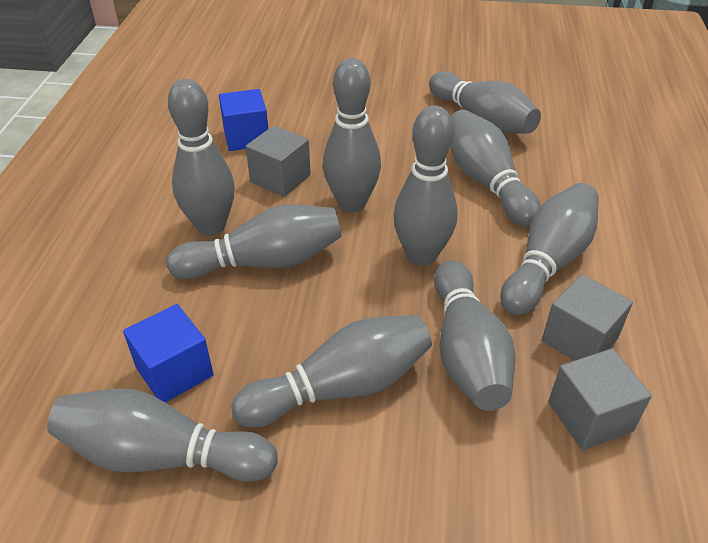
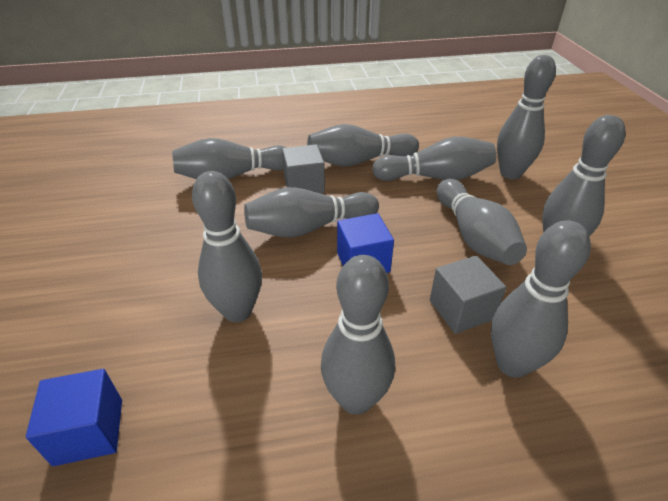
grey cube: [246,125,311,197] [542,274,633,361] [548,348,652,450] = 3 -> [282,144,325,194] [430,255,506,334] = 2

